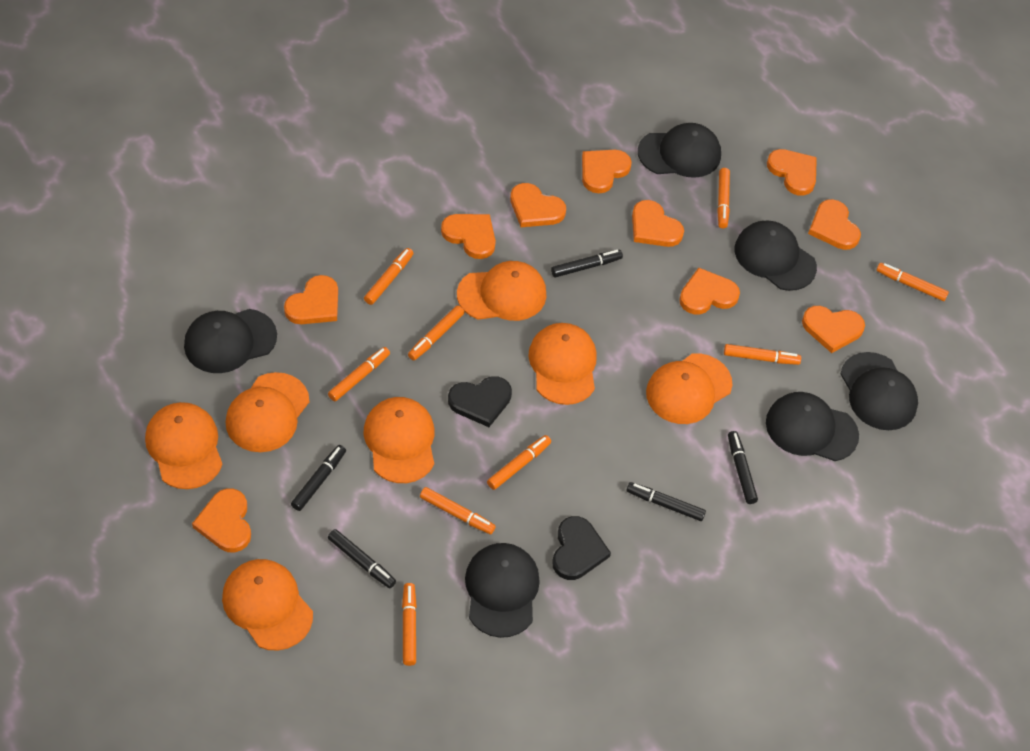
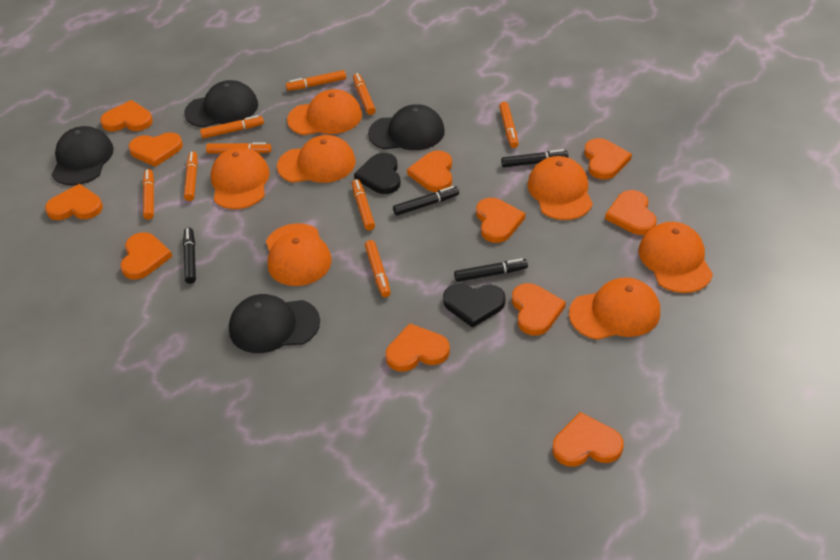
black cap: [184,309,277,373] [465,543,540,638] [638,123,721,178] [734,221,817,291] [766,392,859,461] [841,352,918,430] = 6 -> [52,126,114,185] [184,80,258,127] [229,294,320,353] [368,104,445,150] = 4
black marker: [291,445,346,511] [328,529,396,588] [551,250,623,278] [626,482,706,521] [728,431,758,504] = 5 -> [183,227,196,284] [393,186,459,215] [454,258,528,282] [501,149,568,167] = 4
orange heart: [192,488,251,553] [284,275,338,324] [441,214,496,259] [510,183,566,227] [582,150,632,193] [632,200,684,247] [679,268,740,315] [767,149,817,196] [802,306,865,353] [808,199,861,250] = 10 -> [45,184,103,220] [100,100,153,131] [121,232,172,280] [128,132,183,167] [386,323,450,372] [407,150,452,192] [476,198,525,243] [512,283,566,335] [552,412,624,467] [584,138,632,180] [605,190,657,235] = 11

